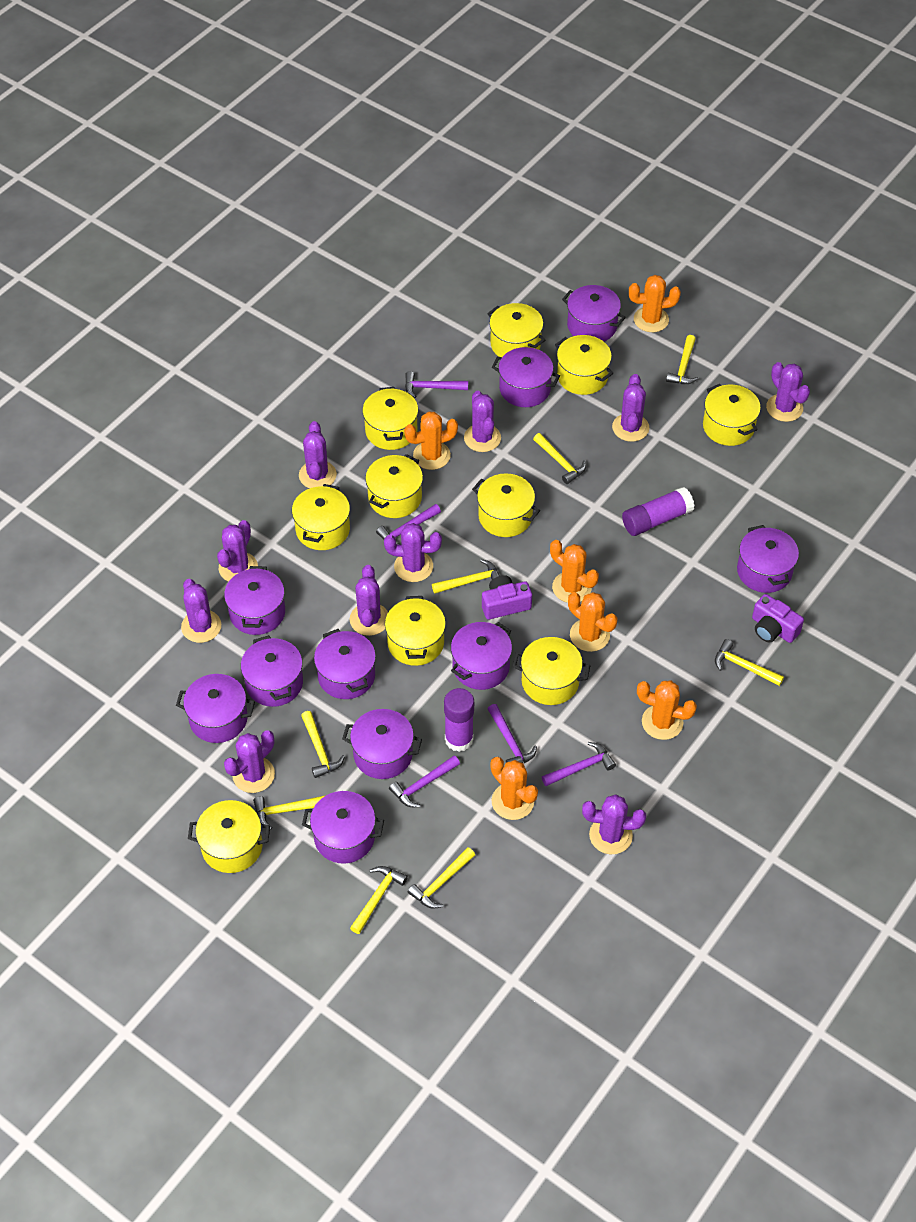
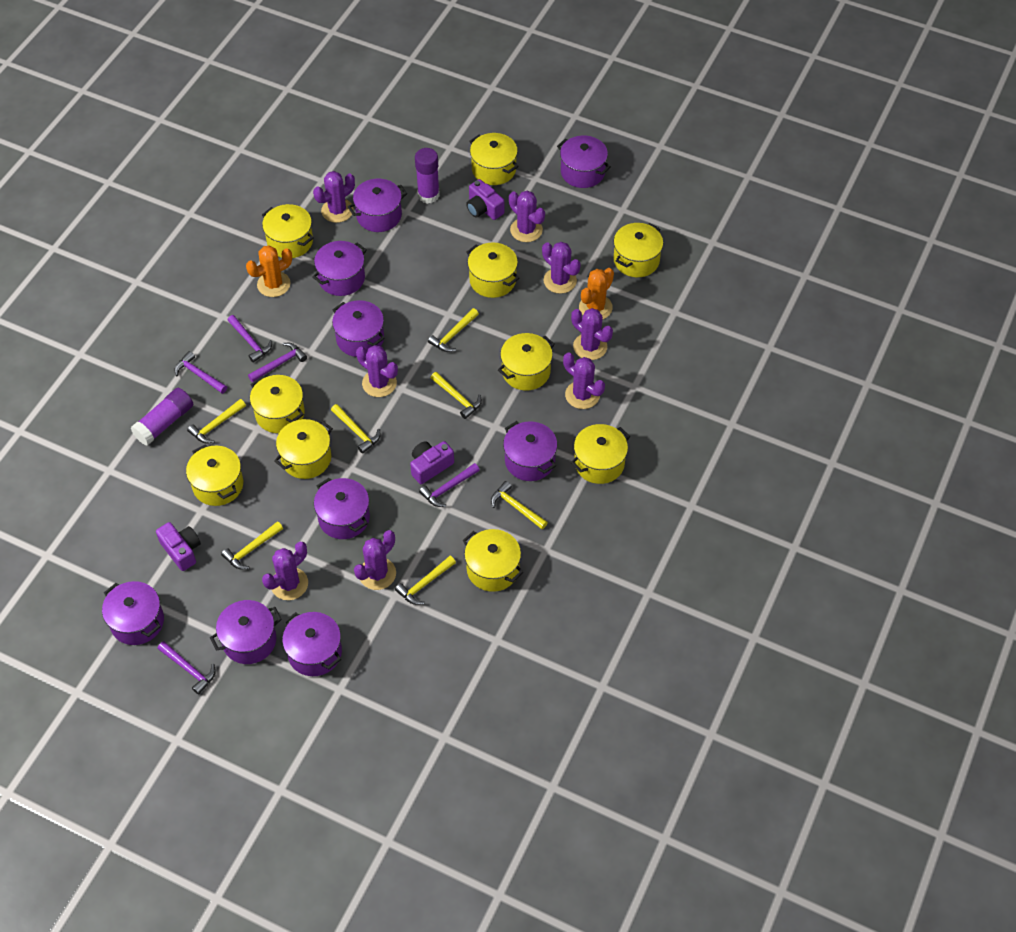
orange cactus: [404,412,458,470] [490,757,538,820] [550,540,599,603] [568,592,617,652] [629,275,681,332] [637,681,697,740] = 6 -> [246,245,292,297] [579,268,614,319] = 2
purple cactus: [181,579,221,643] [217,520,258,582] [224,730,275,793] [299,421,337,488] [350,565,388,636] [384,523,442,582] [464,391,501,452] [582,794,646,854] [612,374,649,442] [766,362,810,422] = 10 -> [262,542,308,600] [313,171,355,223] [354,530,396,590] [356,345,398,397] [509,191,545,242] [542,242,581,294] [563,353,605,409] [571,308,613,360] = 8
purple camera: [482,575,532,620] [752,594,804,643] = 2 -> [156,522,201,571] [410,441,454,484] [466,179,505,220] = 3
purple pot: [176,674,255,743] [224,566,285,635] [241,635,303,707] [302,791,384,864] [314,629,376,699] [342,709,422,779] [451,622,512,690] [492,347,560,407] [562,285,626,341] [737,525,799,593] = 10 -> [102,581,164,645] [210,600,282,664] [282,612,342,676] [312,241,367,296] [314,478,370,539] [332,300,385,357] [348,179,407,232] [503,421,557,481] [557,136,611,188] = 9
yellow hammer: [253,795,326,829] [301,711,345,778] [350,866,408,934] [408,847,475,909] [432,559,500,594] [533,433,586,484] [666,335,698,384] [715,639,784,686] = 8 -> [187,399,246,444] [221,521,283,569] [331,404,381,454] [395,556,456,605] [428,308,479,352] [431,372,482,419] [491,481,548,529] = 7

